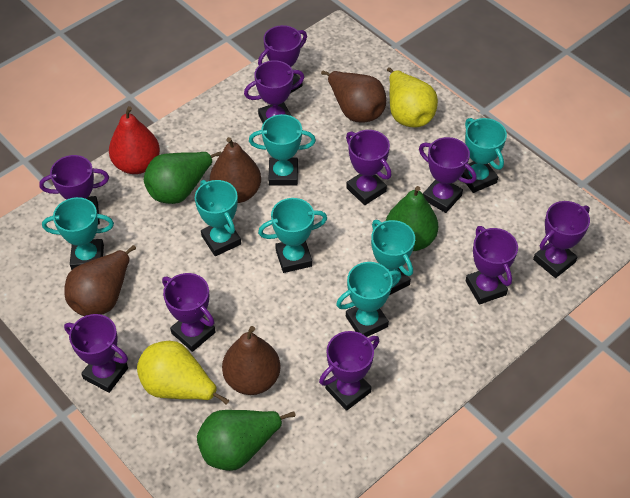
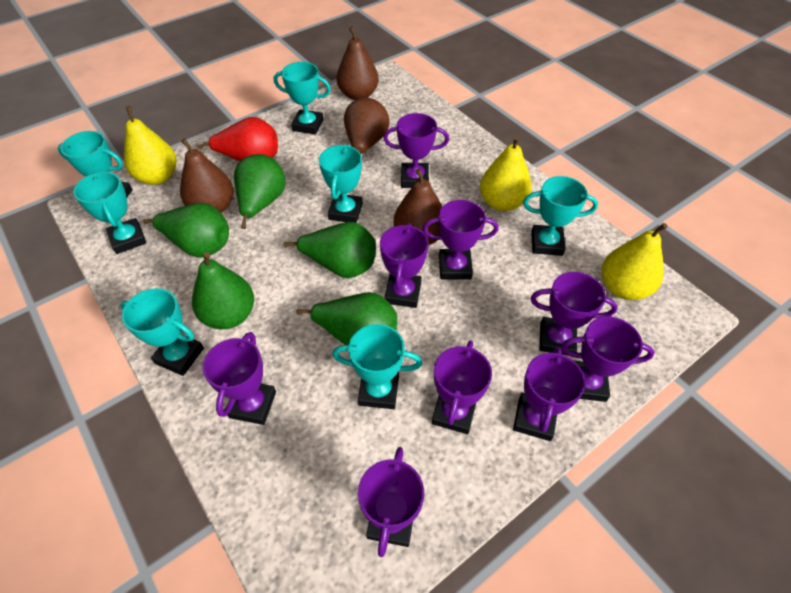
green pear: [144,151,222,204] [197,410,296,471] [386,186,438,251] = 3 -> [143,203,229,258] [192,252,254,329] [234,154,286,229] [283,222,376,278] [296,292,397,345] = 5
purple trophy: [39,155,109,225] [64,314,128,393] [162,273,216,352] [244,60,305,123] [258,25,307,94] [319,331,379,411] [346,130,391,205] [419,137,476,213] [465,226,518,305] [533,201,590,278] = 10 -> [203,332,276,425] [358,447,424,557] [380,223,429,308] [383,113,449,188] [422,200,498,280] [432,341,492,434] [513,347,586,441] [530,272,618,356] [561,316,655,402] = 9
yellow pear: [137,341,229,405] [387,67,438,127] = 2 -> [124,106,177,185] [480,136,532,211] [602,223,668,300] = 3

